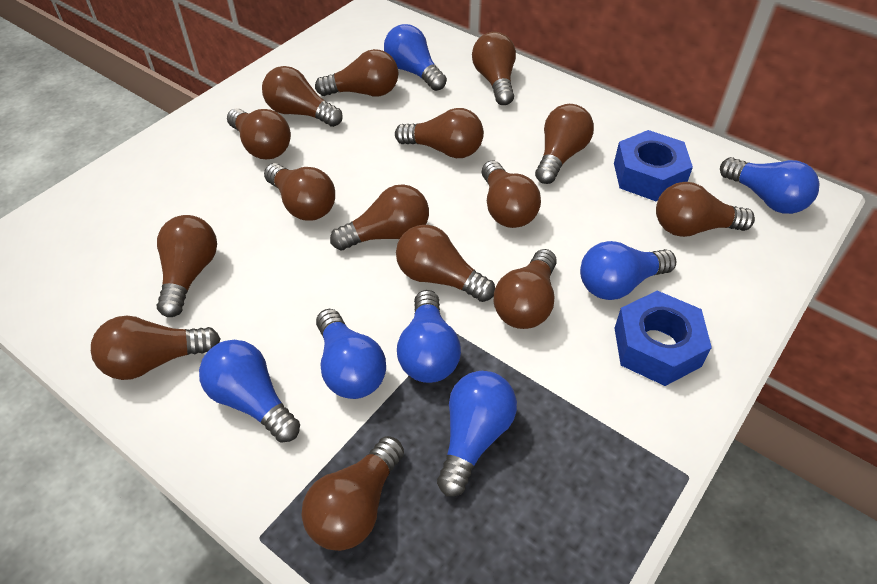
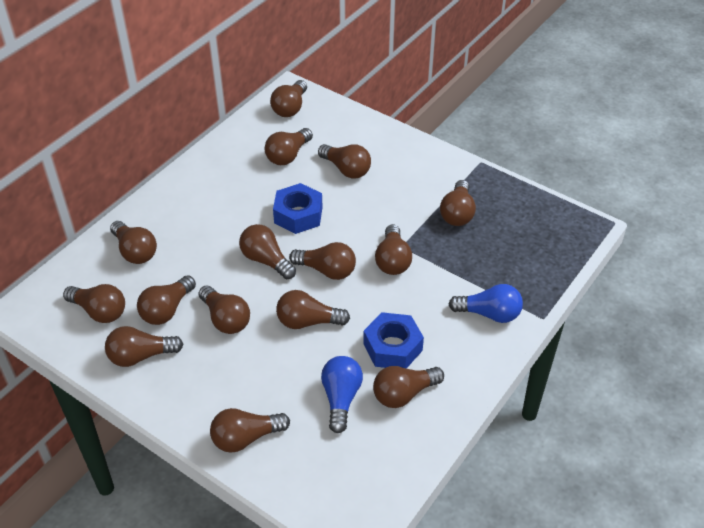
blue light bulb: [199,340,300,443] [316,309,386,399] [384,24,447,91] [397,290,461,383] [437,371,517,497] [580,241,676,300] [720,157,820,214] = 7 -> [321,356,363,433] [449,284,523,323] = 2

